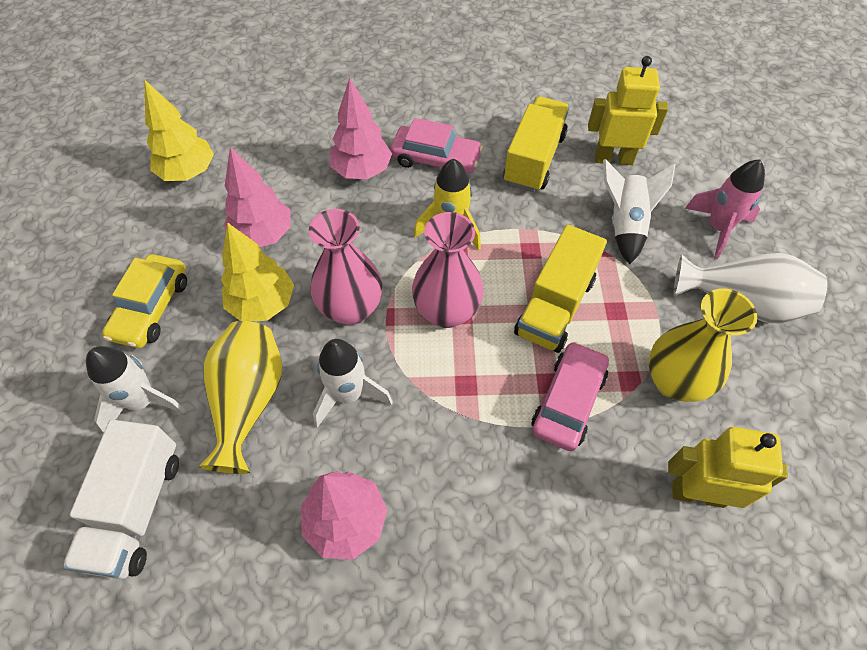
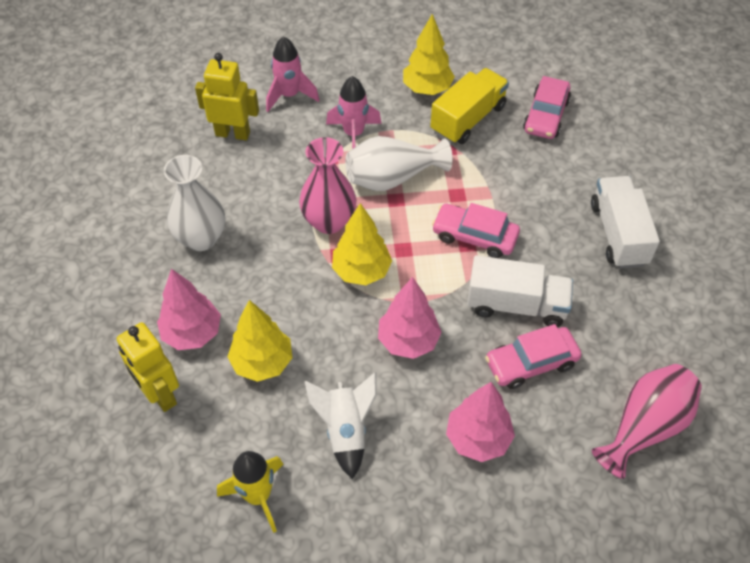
pink car: [391,118,483,173] [531,341,609,451] = 2 -> [432,203,520,258] [485,324,582,389] [523,76,571,139] = 3
pink rocket: [685,159,765,259] = 1 -> [266,36,319,112] [326,76,382,149] = 2
white rocket: [86,346,185,433] [313,339,393,428] [603,159,675,264] = 3 -> [304,372,377,479] = 1
white truck: [63,420,179,579] = 1 -> [467,255,573,327] [591,176,660,269] = 2
white vase: [674,253,827,324] = 1 -> [164,155,225,251] [345,136,453,191] = 2
yellow car: [102,254,187,348] = 1 -> none = 0
yellow tree: [144,79,214,181] [221,222,294,321] = 2 -> [227,300,292,382] [332,203,392,285] [403,14,455,95] = 3
yellow truck: [504,96,570,192] [514,224,607,353] = 2 -> [430,68,509,144] = 1
yellow vase: [198,321,282,474] [649,288,757,402] = 2 -> none = 0

